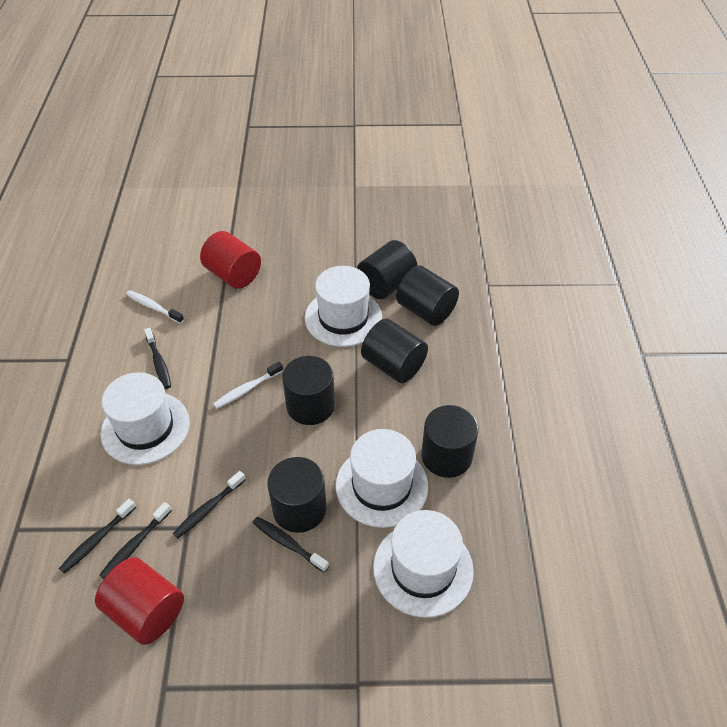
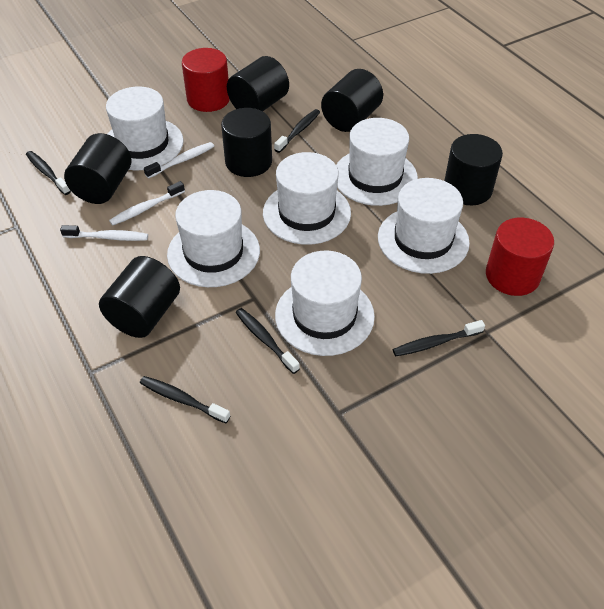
white hat: [101,372,190,465] [305,266,382,347] [336,429,428,528] [373,510,474,618] = 4 -> [106,86,184,170] [167,190,260,287] [263,152,351,245] [275,251,375,356] [336,118,418,206] [378,178,470,274] = 6
white toothbrush: [126,290,184,324] [213,362,283,409] = 2 -> [60,225,148,241] [109,181,185,225] [144,142,214,179] = 3

